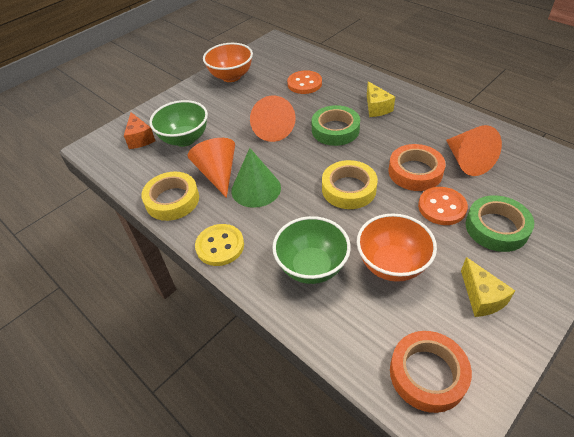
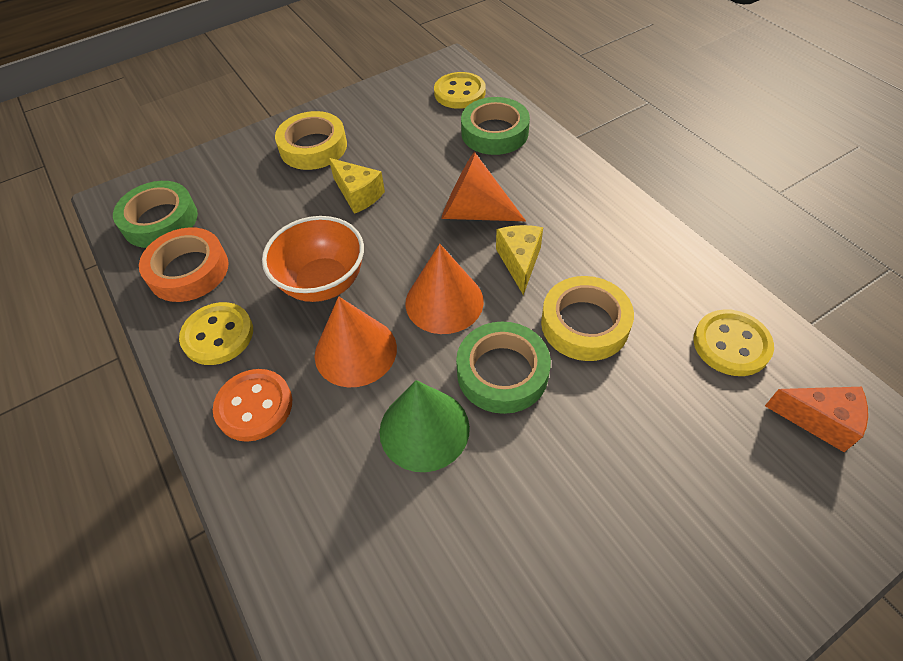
green bowl: [149,100,208,147] [272,216,351,284] = 2 -> none = 0
green tape: [311,105,360,146] [465,195,534,252] = 2 -> [113,181,198,248] [456,322,551,414] [461,97,530,155] = 3
orange bowl: [203,43,253,82] [357,213,437,282] = 2 -> [262,216,364,302] = 1
orange button: [287,70,322,94] [418,187,468,225] = 2 -> [213,369,292,442] = 1
orange tape: [389,144,446,191] [390,331,472,413] = 2 -> [139,227,229,302] = 1
yellow button: [195,224,244,266] = 1 -> [179,302,253,365] [434,72,486,109] [693,309,774,376] = 3

